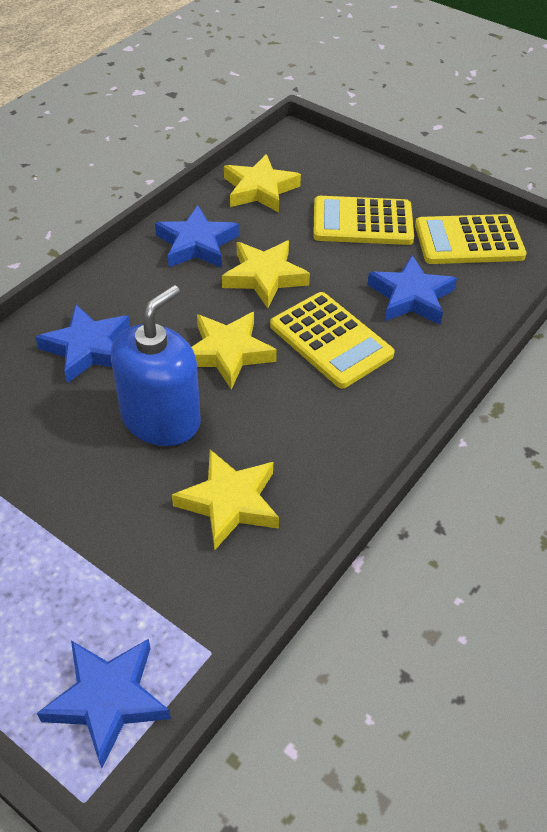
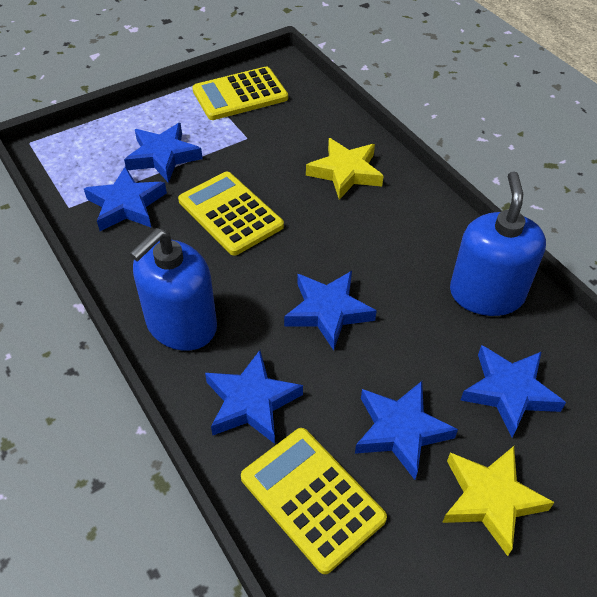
blue soap dispenser: [111,285,201,446] = 1 -> [130,228,217,351] [450,171,546,316] = 2
blue star: [36,305,130,384] [37,639,171,768] [155,206,239,268] [367,255,457,325] = 4 -> [84,166,167,231] [124,123,203,183] [205,350,303,444] [284,271,377,351] [355,381,458,480] [461,345,566,438] = 6
yellow star: [172,450,279,550] [192,312,277,390] [222,241,310,308] [224,154,301,212] = 4 -> [306,138,383,200] [442,446,555,556] = 2

